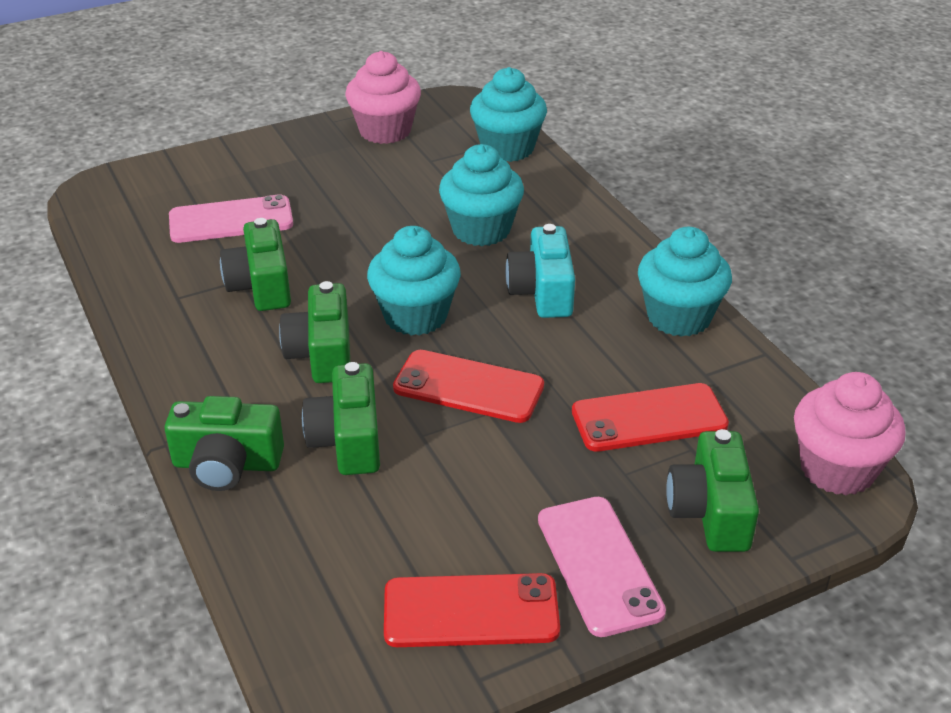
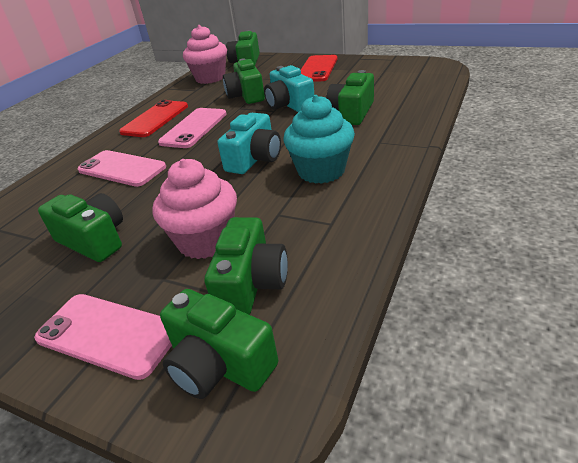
green camera: [165,396,284,491] [220,218,291,311] [279,281,350,383] [302,362,380,475] [666,429,759,552] = 5 -> [38,193,123,262] [160,289,278,399] [205,217,288,315] [223,58,265,104] [226,30,260,65] [327,70,374,125] = 6
pink phone: [169,194,293,243] [538,497,666,637] = 2 -> [34,294,172,380] [77,150,166,187] [158,108,227,148] = 3
red phone: [384,573,560,647] [393,350,544,423] [572,383,729,452] = 3 -> [119,100,188,137] [301,55,338,82] = 2
turquoise camera: [505,224,575,318] = 1 -> [217,113,281,174] [264,65,314,112] = 2
turquoise cupcake: [367,226,461,336] [439,144,524,246] [470,67,547,162] [638,227,732,337] = 4 -> [283,95,355,184] = 1

